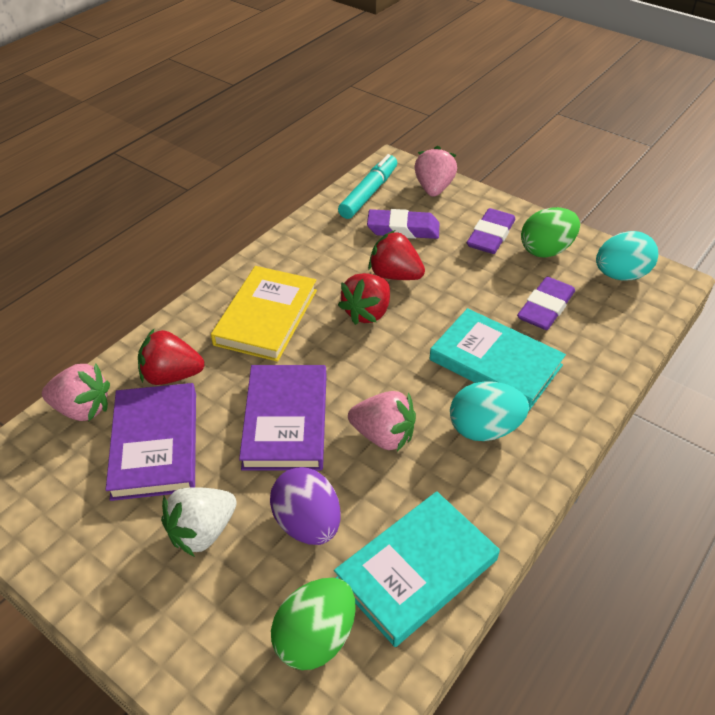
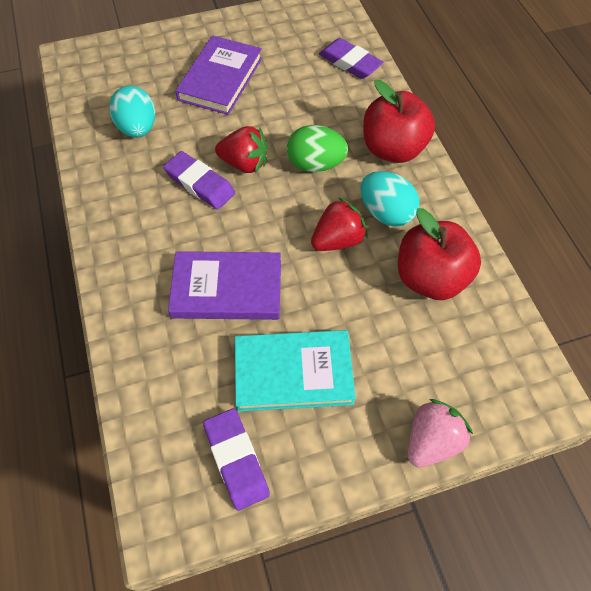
green egg: [271,578,356,670] [521,207,580,258] = 2 -> [287,125,348,172] = 1
pink strawberry: [42,364,110,421] [348,391,416,452] [414,146,457,197] = 3 -> [408,399,473,467] = 1
purple egg: [270,467,341,545] = 1 -> none = 0
red apple: none = 0 -> [363,80,435,163] [398,208,481,300] = 2
red strawberry: [138,329,204,385] [338,273,390,325] [368,230,425,280] = 3 -> [215,126,267,173] [311,197,368,251] = 2
turquoise book: [334,491,500,647] [430,308,566,410] = 2 -> [235,330,356,412] = 1
turquoise marker: [338,154,397,219] = 1 -> none = 0
white strawberry: [161,487,237,557] = 1 -> none = 0
yellow book: [211,266,317,362] = 1 -> none = 0

